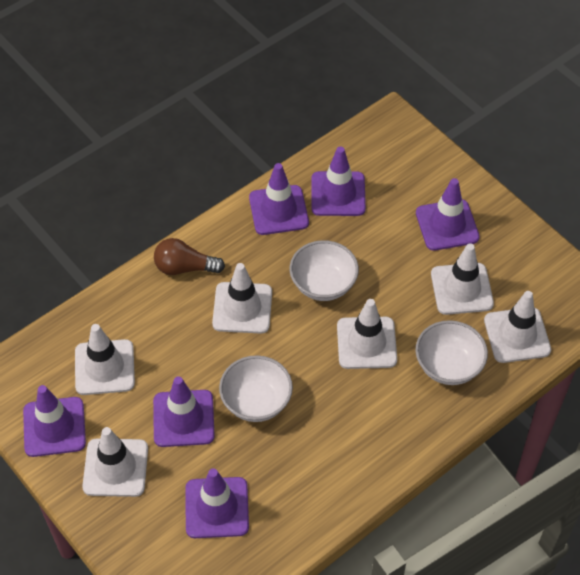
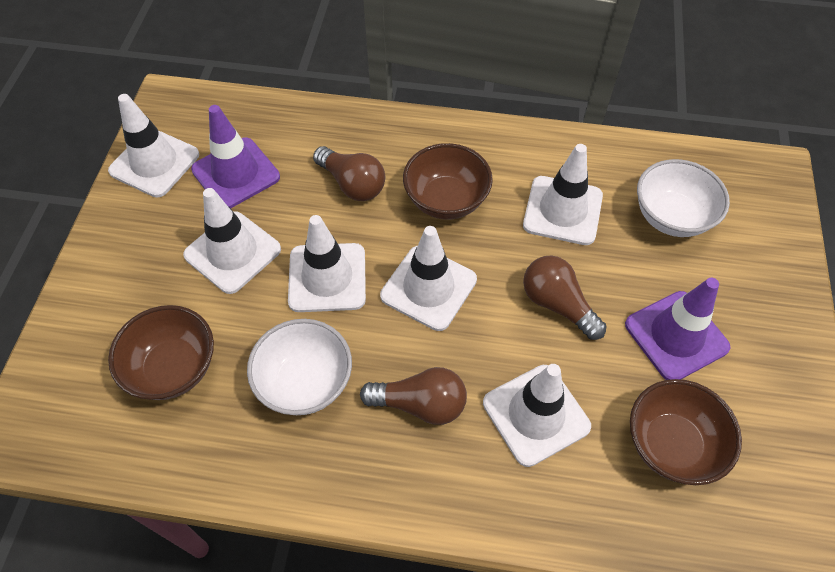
brown bowl: none = 0 -> [108,305,214,400] [403,143,493,220] [630,379,742,485] = 3
brown light bulb: [154,238,225,275] = 1 -> [313,146,385,201] [360,367,467,425] [523,255,606,340] = 3
purple traffic cone: [23,385,86,457] [153,376,215,447] [185,468,249,538] [249,163,309,235] [311,146,366,216] [416,178,480,251] = 6 -> [191,105,280,208] [625,278,730,380] = 2
white bowl: [219,355,293,422] [290,240,359,301] [416,320,488,385] = 3 -> [247,319,352,415] [637,159,730,237] = 2

